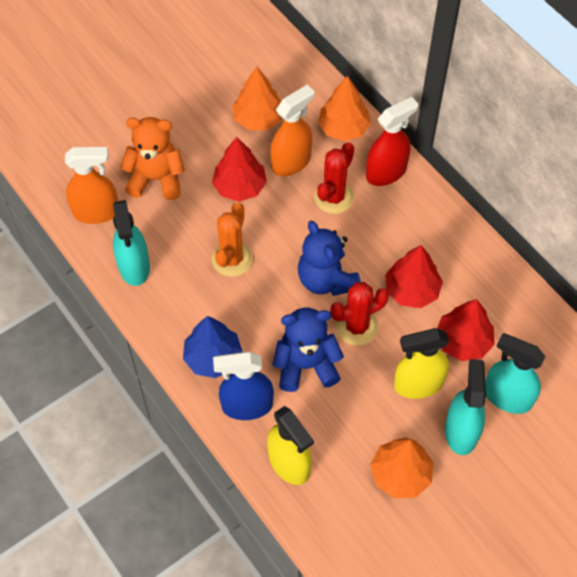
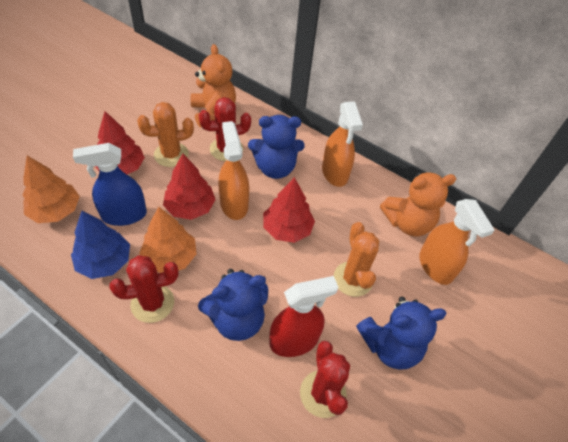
blue teddy bear: [272,308,344,392] [298,221,361,296] = 2 -> [198,269,268,341] [248,115,305,179] [356,297,447,370] = 3
orange cactus: [212,203,253,277] = 1 -> [137,102,194,167] [334,222,379,297] = 2
orange spray bottle: [65,147,118,224] [271,85,314,176] = 2 -> [218,121,249,220] [322,101,363,187] [419,199,495,285] = 3
orange teddy bear: [120,117,185,200] = 1 -> [191,44,236,127] [380,172,456,236] = 2
orange tree: [232,66,282,131] [318,76,371,141] [370,437,434,498] = 3 -> [22,156,80,223] [139,207,197,273] = 2
red cactus: [314,142,354,214] [330,282,389,346] = 2 -> [109,255,179,323] [199,97,251,161] [300,341,350,418] = 3
turquoise spray bottle: [113,200,150,286] [445,359,486,455] [485,333,545,414] = 3 -> none = 0
yellow spray bottle: [267,406,314,485] [394,328,449,399] = 2 -> none = 0

